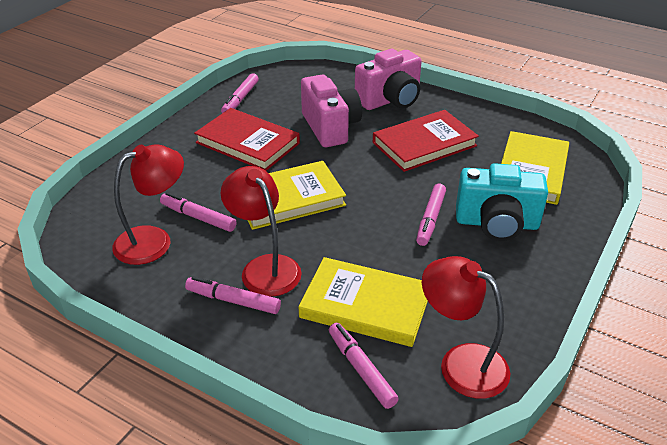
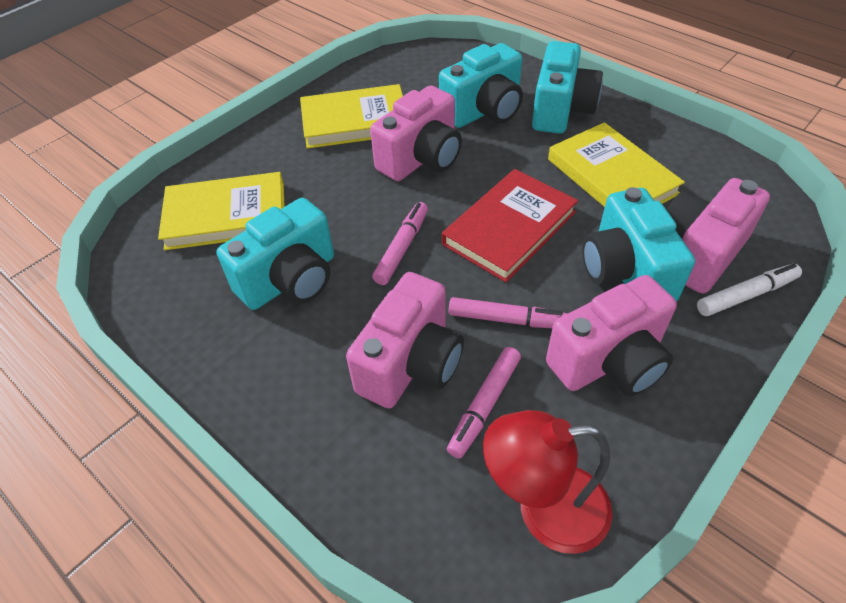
pink camera: [301,75,362,147] [355,49,422,110] = 2 -> [346,272,464,408] [370,85,462,181] [546,275,677,397] [667,178,770,294] = 4
pink marker: [160,192,236,232] [185,277,281,314] [221,73,259,113] [329,323,399,409] [416,184,446,246] = 5 -> [372,202,428,285] [447,347,521,459] [448,297,568,328] = 3
red book: [194,108,300,171] [373,110,479,172] = 2 -> [442,169,578,282] = 1
red lamp: [112,144,184,265] [221,166,302,297] [422,256,510,399] = 3 -> [483,410,613,554] = 1
turquoise camera: [456,163,548,241] = 1 -> [216,198,334,310] [439,43,523,128] [532,41,603,134] [582,187,695,302] = 4
white marker: none = 0 -> [697,264,802,316] = 1

